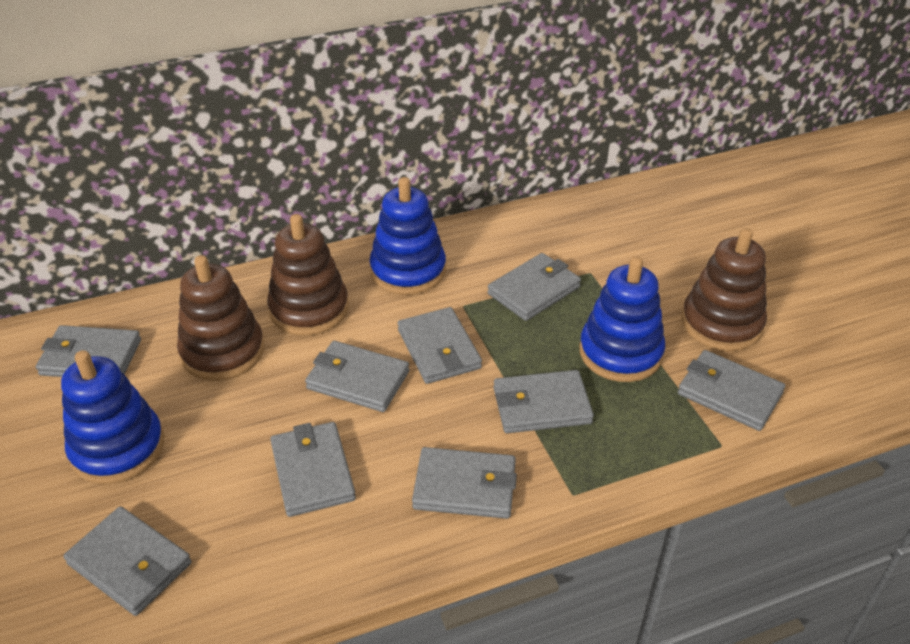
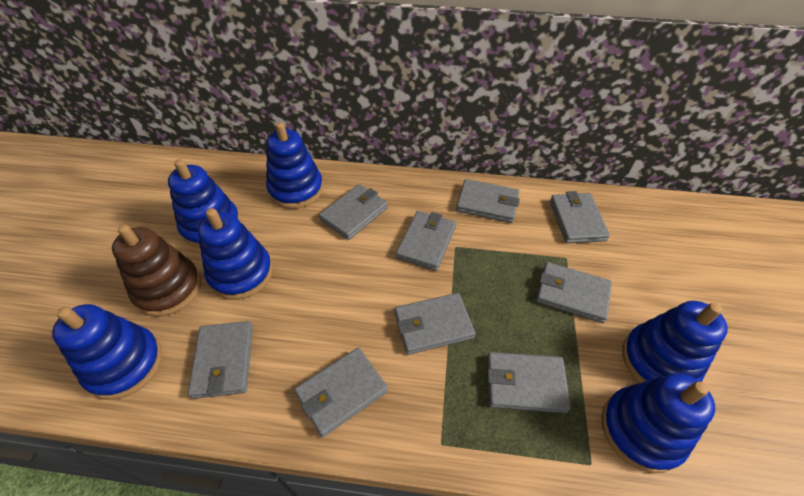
blue stacking toy: [61,350,164,484] [370,177,446,295] [579,256,665,382] = 3 -> [52,304,162,400] [168,159,241,248] [198,208,273,300] [266,122,323,209] [601,373,715,473] [622,301,728,383] = 6
brown stacking toy: [177,255,264,381] [267,214,349,336] [682,228,767,351] = 3 -> [112,224,201,317] = 1

